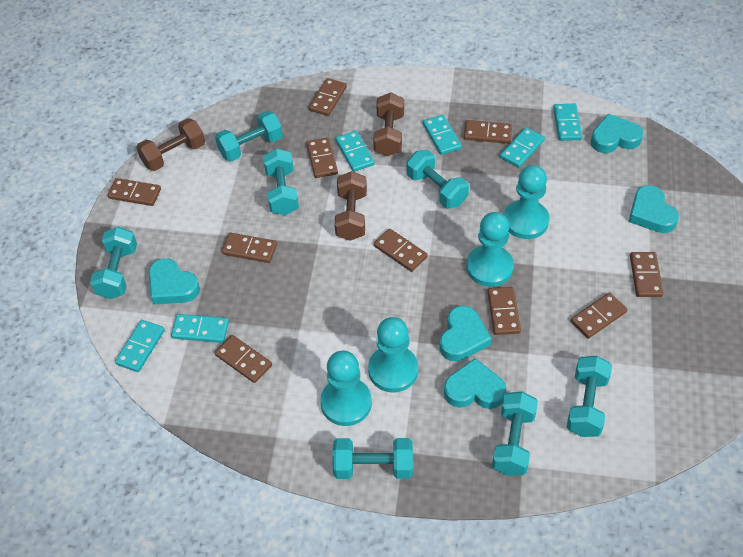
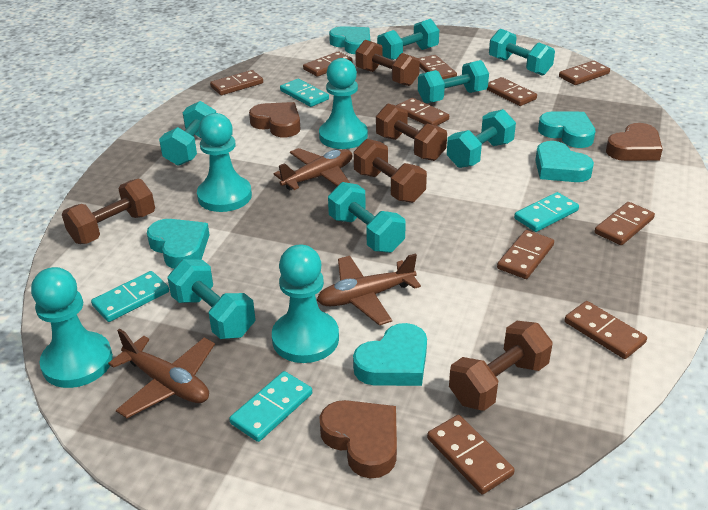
brown dumbbell: [136,118,205,171] [335,171,367,241] [373,92,404,157] = 3 -> [62,179,155,244] [354,139,427,203] [355,40,420,86] [376,103,447,161] [449,321,553,411] = 5
brown heart: none = 0 -> [249,102,300,137] [320,400,397,478] [606,123,663,161] = 3
brown plane: none = 0 -> [108,329,215,418] [274,148,353,190] [317,253,421,325] = 3
turquoise domino: [115,320,165,372] [171,314,229,343] [336,131,374,172] [423,115,462,155] [500,127,545,168] [553,104,582,141] = 6 -> [91,271,169,322] [229,371,312,442] [280,79,329,107] [514,192,579,232] = 4

